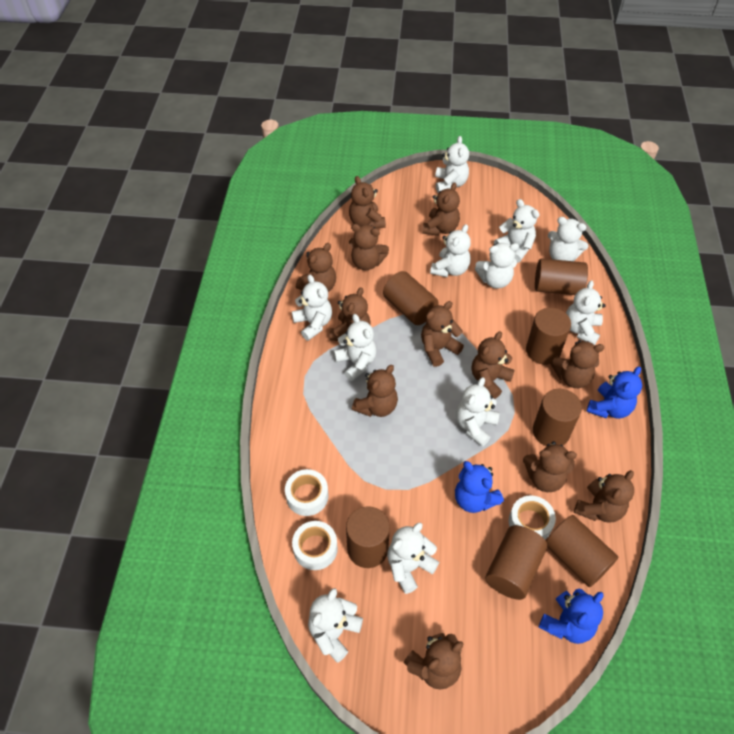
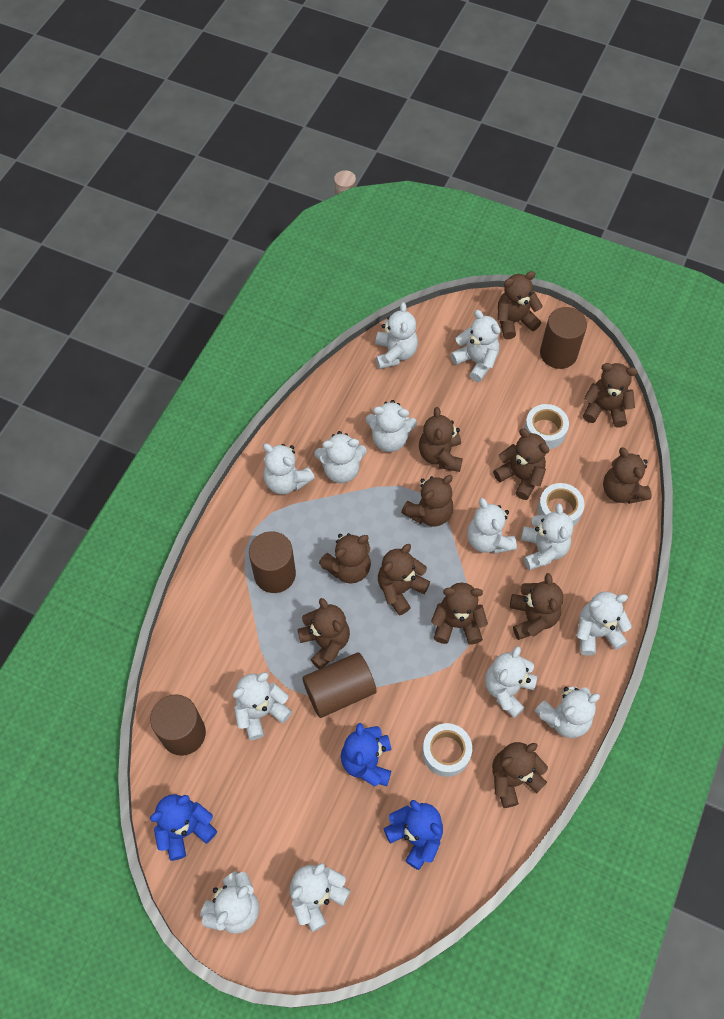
brown cylinder: [346,506,390,568] [383,271,439,325] [485,525,547,600] [526,308,571,365] [533,389,582,447] [535,258,588,295] [546,515,618,587] = 7 -> [150,694,206,756] [249,531,296,593] [302,652,376,718] [540,307,587,369] = 4
white teddy bear: [292,275,332,341] [308,588,363,663] [334,314,377,381] [387,523,439,594] [430,224,471,277] [435,136,469,193] [456,377,500,447] [475,243,519,289] [494,199,540,263] [548,217,588,261] [566,280,606,345] = 11 -> [200,871,259,934] [232,672,292,740] [263,444,315,495] [290,863,351,932] [314,431,367,483] [366,400,417,452] [375,302,418,369] [450,310,501,382] [467,498,517,554] [485,646,537,718] [521,503,573,570] [534,687,600,738] [576,592,632,656] = 13

